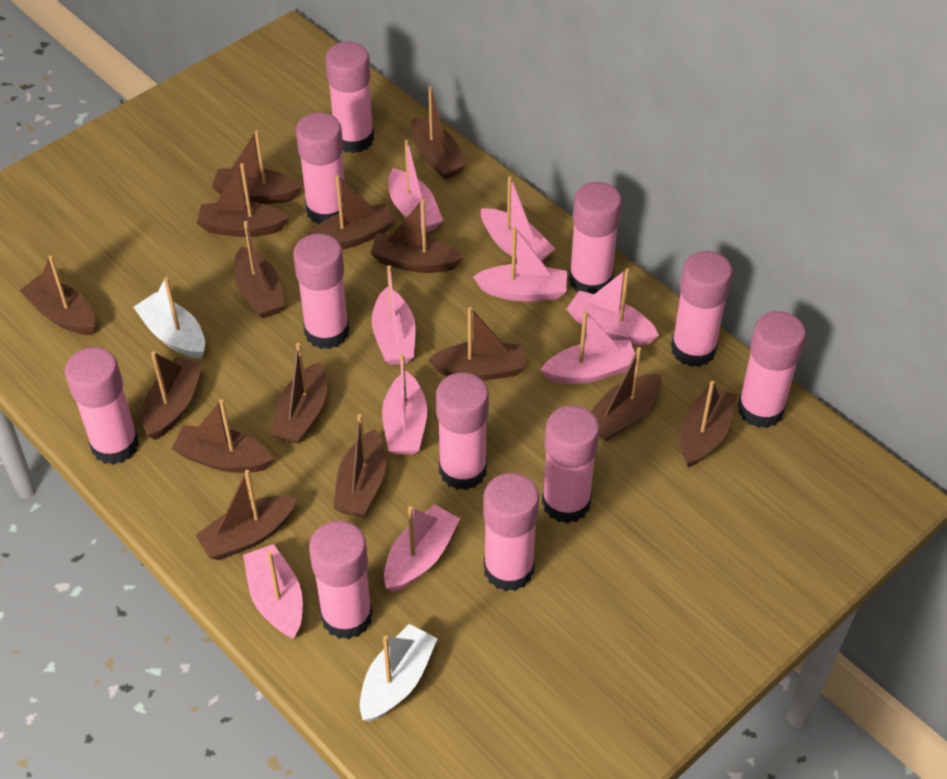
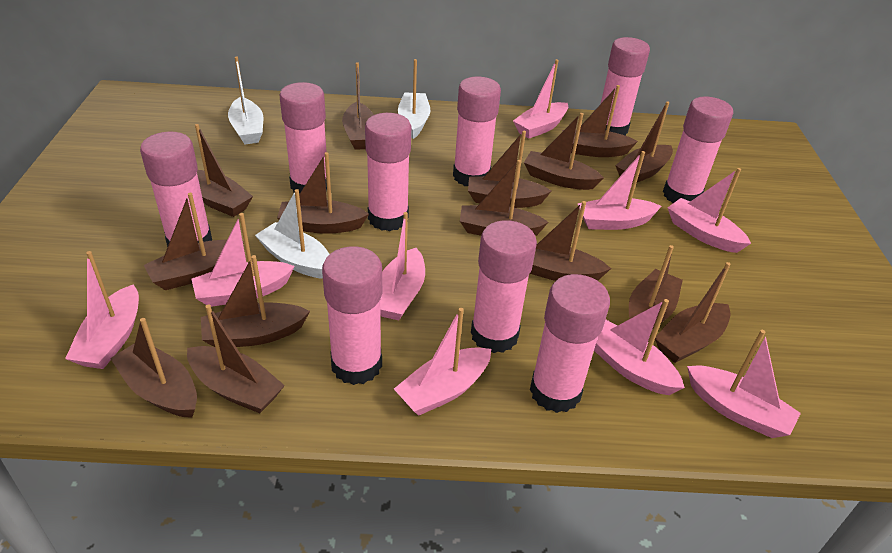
pink glue stick: [65,347,139,465] [293,233,349,349] [296,112,345,225] [309,521,373,640] [325,42,374,153] [436,373,489,490] [483,473,539,591] [542,405,600,524] [569,182,622,294] [671,251,733,367] [738,311,806,428] = 11 -> [140,132,212,247] [280,82,327,194] [322,246,382,385] [365,113,411,231] [453,77,501,186] [471,220,537,353] [530,274,610,413] [601,37,650,136] [663,97,733,203] = 9
white boat: [133,277,205,359] [360,624,438,722] = 2 -> [228,57,263,144] [255,189,329,279] [398,59,430,139] = 3

